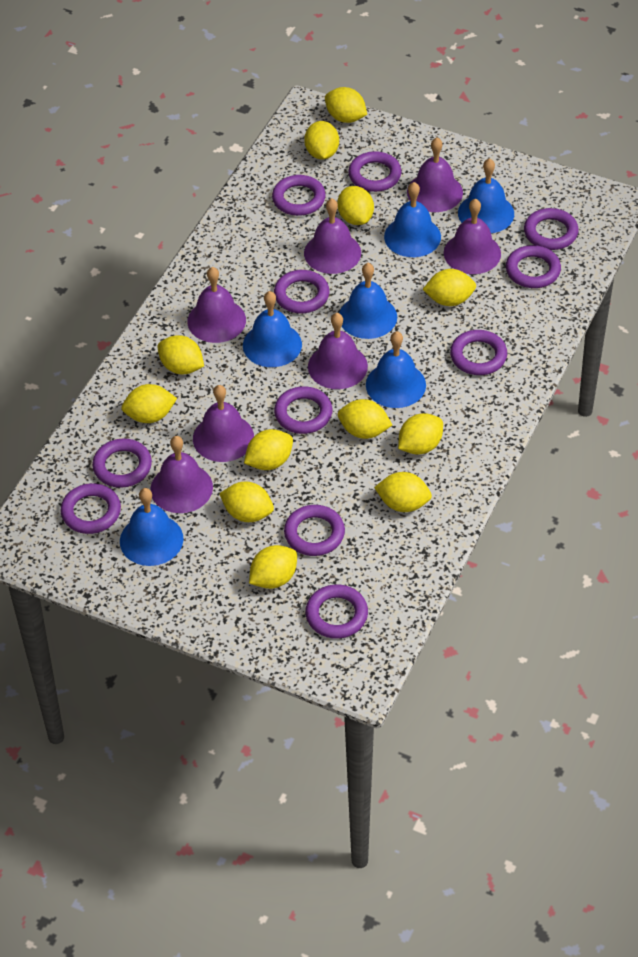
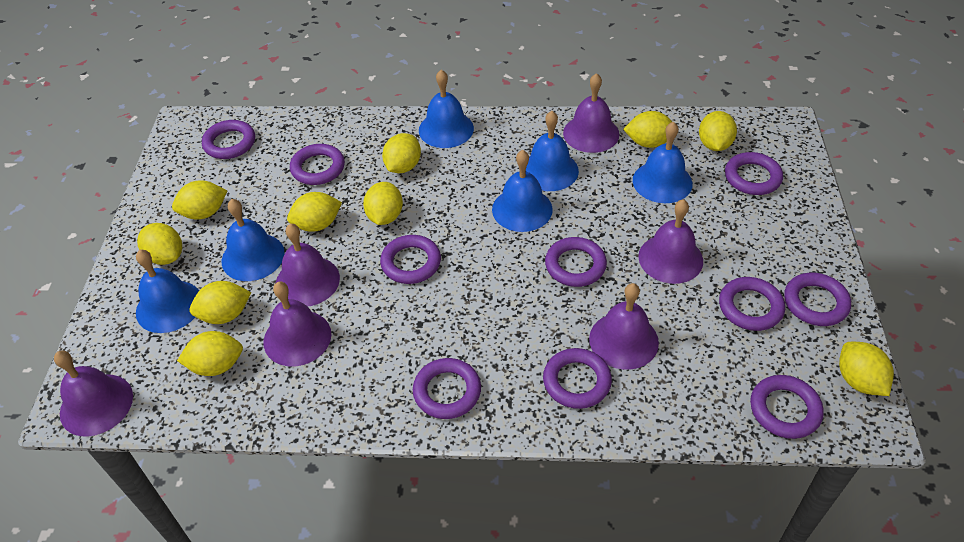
purple bell: [150,436,213,513] [187,267,246,343] [193,385,254,462] [304,198,361,274] [308,313,368,389] [407,138,463,212] [444,199,501,274] = 7 -> [54,351,133,437] [263,281,331,366] [276,223,340,307] [563,73,619,153] [589,283,659,370] [638,199,703,284] = 6
purple ring: [60,483,121,534] [92,438,152,488] [272,175,326,216] [274,270,329,313] [274,386,332,434] [284,505,345,556] [305,584,368,639] [348,151,401,192] [450,330,507,375] [506,245,561,288] [524,208,579,250] = 11 -> [202,120,255,159] [290,144,345,185] [380,235,441,284] [413,358,481,419] [543,348,612,409] [545,237,607,287] [719,277,785,331] [725,152,783,195] [750,375,824,439] [784,273,851,326] = 10
yellow lemon: [121,384,177,423] [158,335,204,374] [219,482,274,522] [244,429,293,470] [249,545,297,589] [304,121,339,159] [325,87,367,123] [337,186,374,225] [338,399,392,439] [374,472,432,512] [398,413,443,455] [422,269,476,306] = 12 -> [137,223,182,265] [172,180,227,219] [177,331,243,376] [189,281,251,324] [287,192,342,232] [363,182,403,225] [382,133,421,173] [623,111,672,148] [699,111,737,151] [839,342,894,396] = 10

